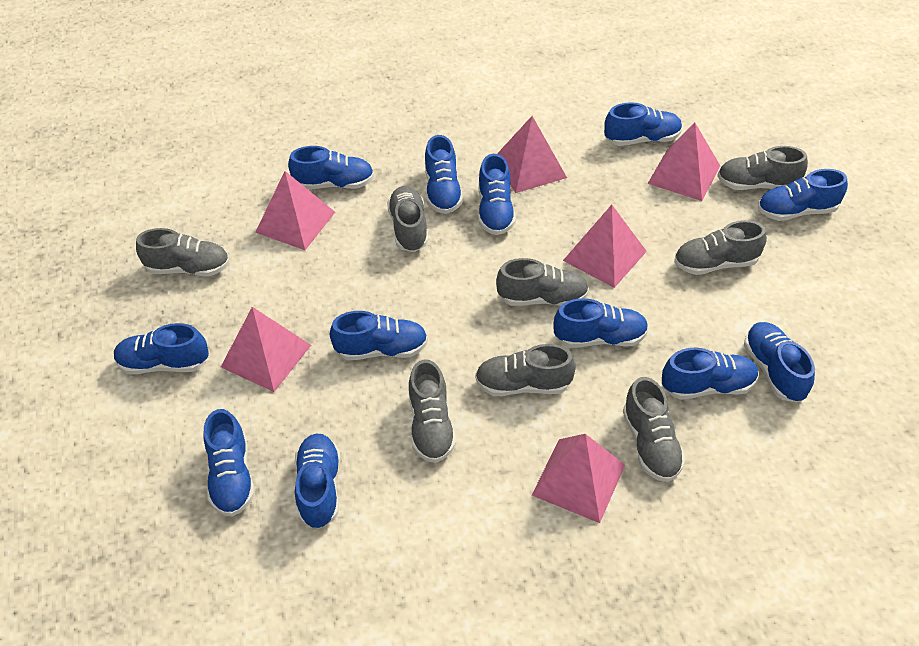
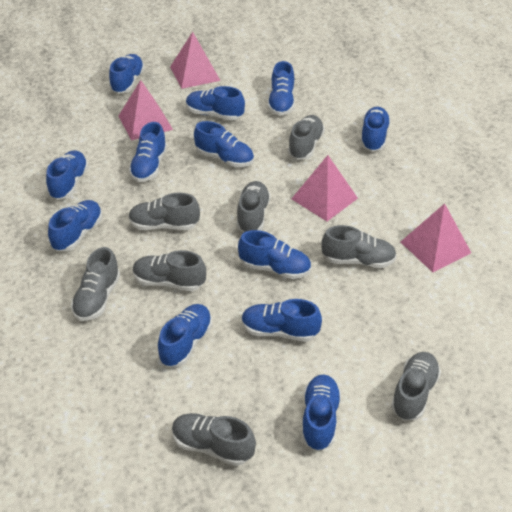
pink pyramid: [221,307,311,392] [255,171,335,250] [497,116,567,193] [532,434,625,523] [563,205,647,288] [648,123,720,201] = 6 -> [118,80,173,141] [170,32,221,89] [292,155,358,221] [401,203,471,272] = 4

